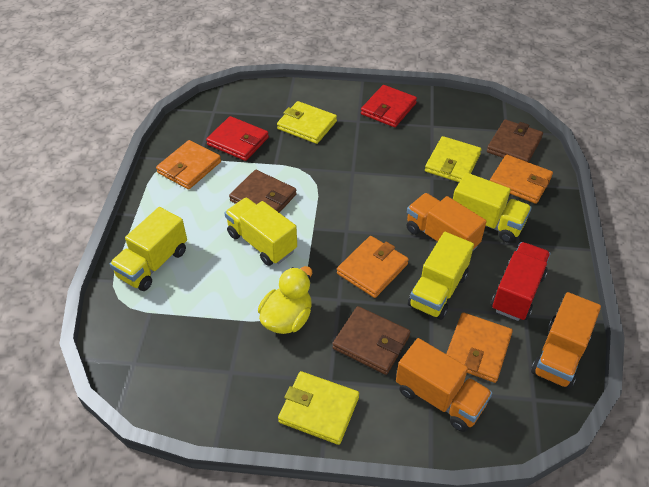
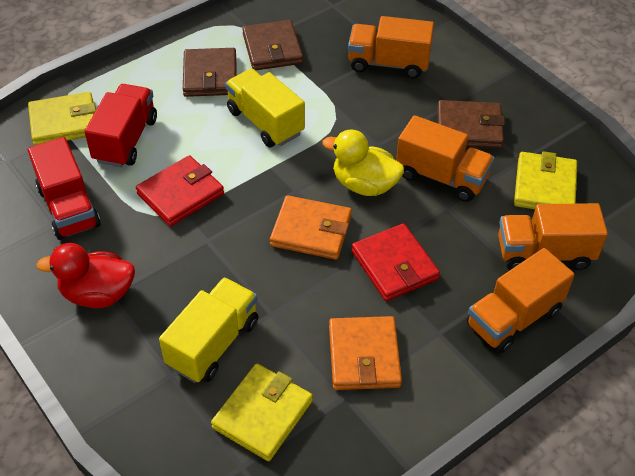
orange truck: [396,338,492,432] [407,193,487,252] [531,292,601,389] = 3 -> [348,16,434,79] [396,115,495,202] [467,248,575,354] [498,203,608,270] = 4
orange wallet: [156,140,221,190] [337,236,409,298] [446,312,513,383] [490,155,553,204] = 4 -> [270,195,352,260] [329,316,402,390] = 2
red duck: none = 0 -> [36,243,135,308] = 1
red truck: [491,242,551,321] = 1 -> [28,137,101,240] [84,84,157,167] = 2
yellow truck: [110,207,187,291] [225,198,297,266] [408,232,474,320] [453,172,532,243] = 4 -> [159,277,258,383] [225,69,305,147] = 2

